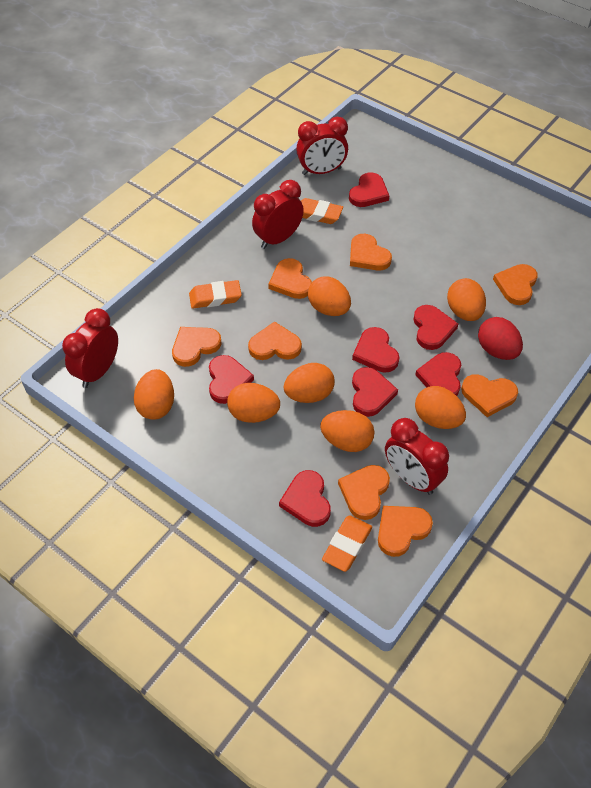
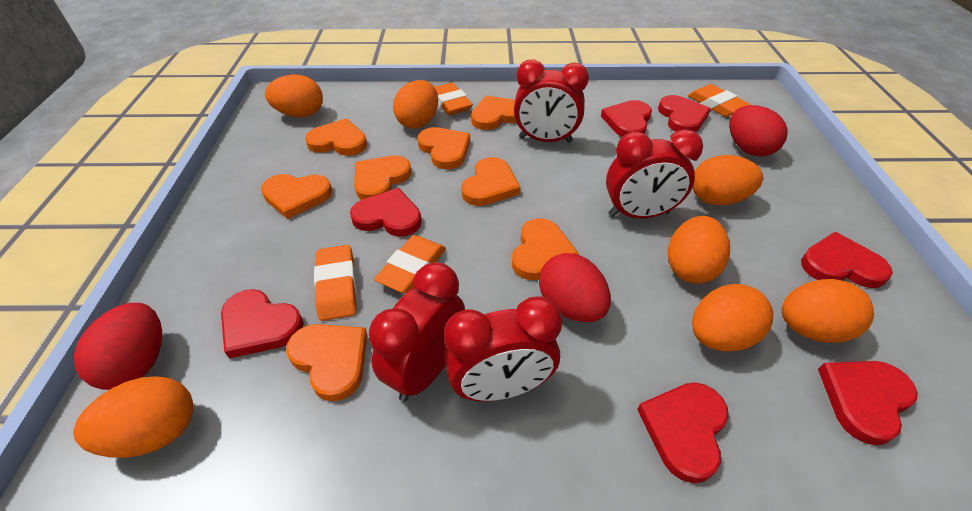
orange eraser: [189,280,242,309] [301,198,343,224] [322,515,372,572] = 3 -> [314,245,357,321] [374,235,446,293] [435,83,473,115] [688,84,751,117] = 4
red egg: [478,317,523,360] = 1 -> [74,303,162,390] [539,253,611,322] [729,105,788,157] = 3

